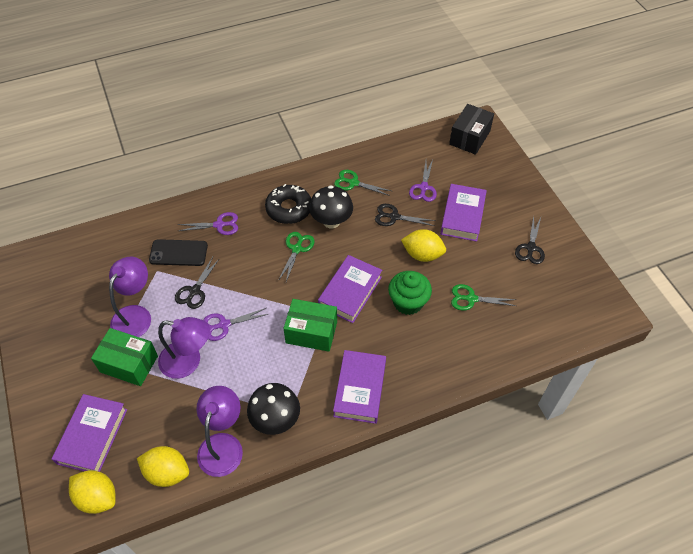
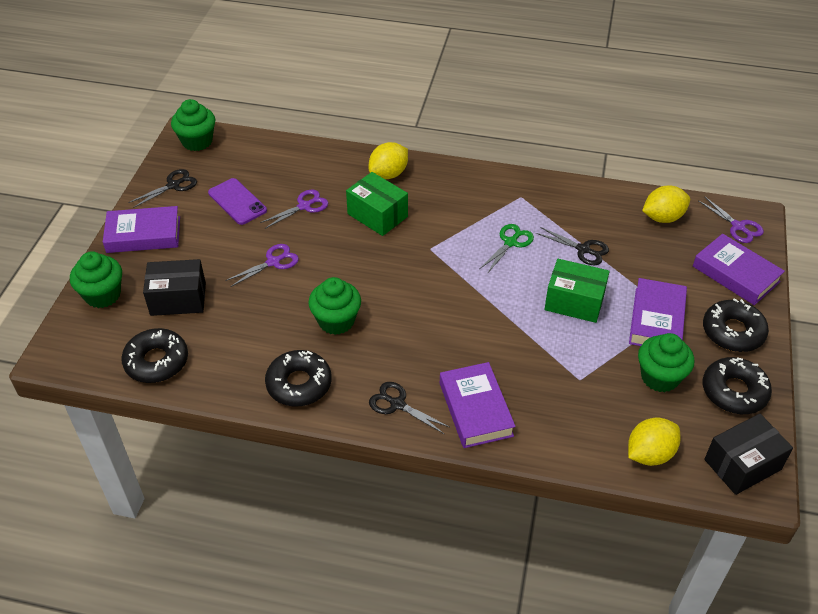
black box: [449,104,494,155] = 1 -> [143,259,206,316] [704,413,793,495] = 2
black donut: [265,184,311,224] = 1 -> [121,328,188,383] [265,350,332,407] [703,298,769,352] [703,357,772,414] = 4
black mushroom: [247,383,300,435] [309,185,353,229] = 2 -> none = 0
black phone: [149,239,208,266] = 1 -> none = 0
green cupcake: [388,271,432,315] = 1 -> [70,252,122,308] [171,99,215,151] [308,277,361,335] [638,333,694,392] = 4
green scissors: [278,232,315,282] [334,170,391,196] [451,284,517,311] = 3 -> [480,224,534,274] = 1
purple lamp: [109,257,151,337] [158,317,210,379] [196,386,243,477] = 3 -> none = 0
purple phone: none = 0 -> [208,178,267,225] = 1

